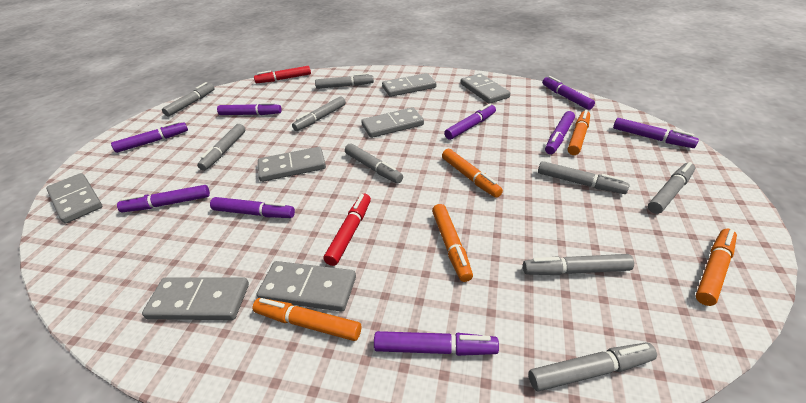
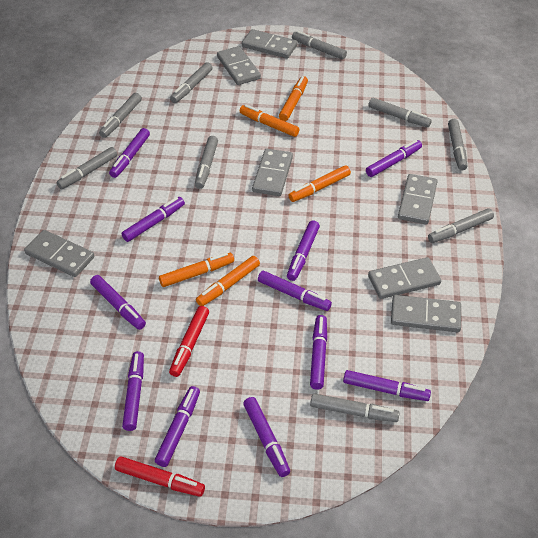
purple marker: [111,121,188,153] [117,185,210,212] [210,197,295,218] [217,102,282,115] [374,331,499,356] [444,104,496,140] [542,76,595,110] [545,111,575,154] [613,118,699,148] = 9 -> [90,275,146,330] [109,128,150,178] [121,197,185,242] [122,351,144,431] [155,386,200,467] [243,397,290,477] [258,271,332,311] [287,220,320,281] [310,315,327,390] [343,370,431,401] [366,140,422,177] = 11

